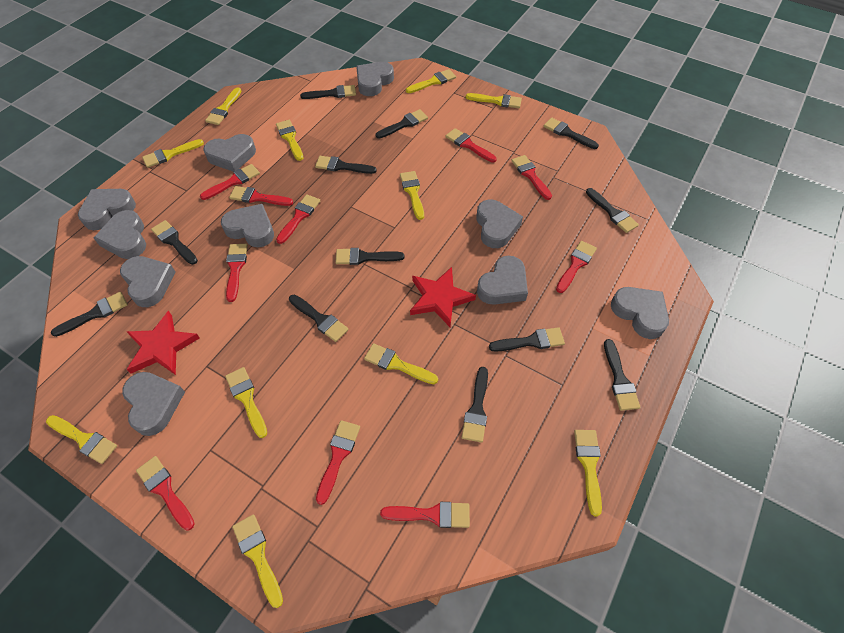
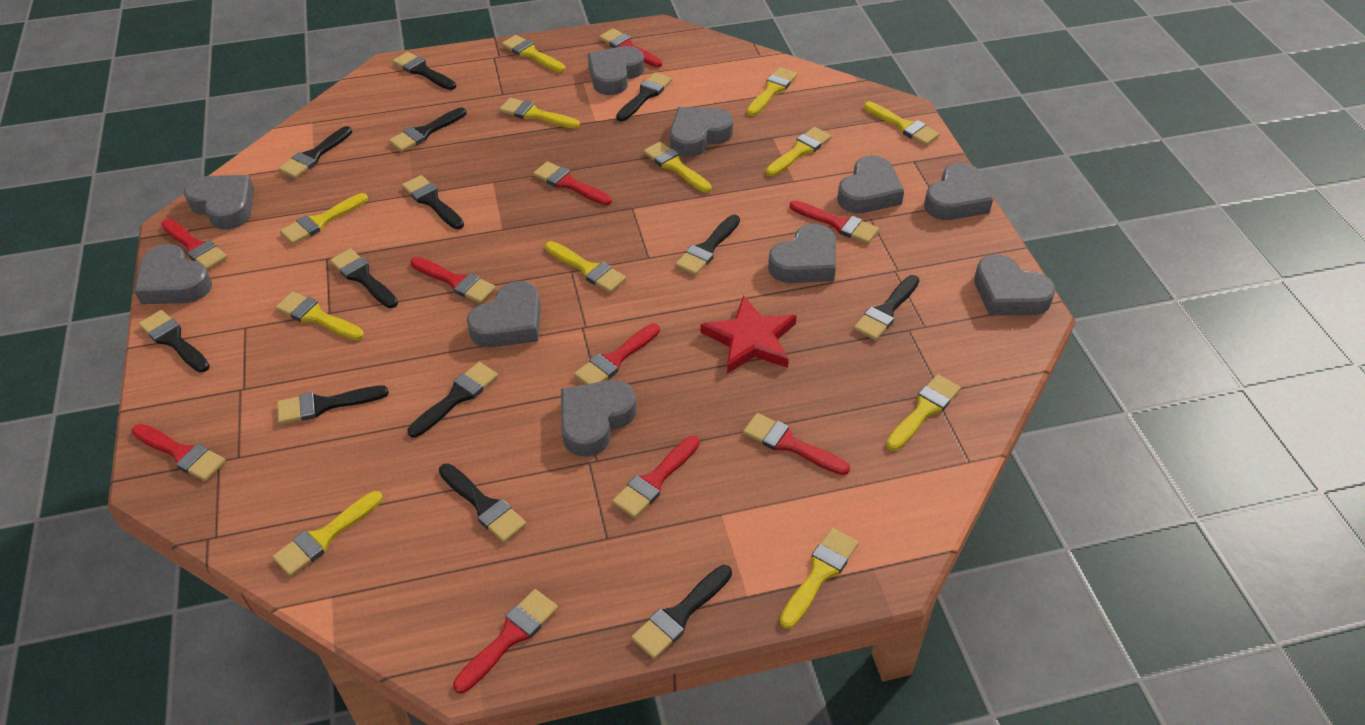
black brush: [51,292,128,337] [151,220,198,265] [289,295,349,342] [300,85,356,99] [315,156,377,174] [335,248,404,265] [376,109,428,139] [462,367,488,443] [489,327,565,352] [544,118,599,149] [586,188,639,233] [604,339,640,411] = 12 -> [139,310,210,372] [277,386,389,424] [279,126,352,178] [330,249,398,308] [389,108,466,152] [393,52,456,90] [402,175,464,229] [408,362,498,437] [439,463,527,543] [616,72,672,121] [631,565,732,659] [675,215,740,275] [854,275,920,340] = 13
red star: [126,311,199,375] [410,267,476,327] = 2 -> [701,295,797,373] = 1
yellow brush: [46,415,117,464] [142,139,204,168] [205,87,241,125] [225,367,267,438] [232,514,283,608] [276,120,303,161] [364,343,438,384] [400,171,424,220] [406,69,456,93] [466,93,522,108] [574,430,602,516] = 11 -> [272,491,383,576] [276,292,364,340] [280,193,368,244] [499,98,580,129] [502,35,566,73] [545,241,626,293] [643,142,712,193] [747,67,798,116] [766,127,831,176] [780,528,859,629] [864,101,940,145] [886,374,961,451] = 12

